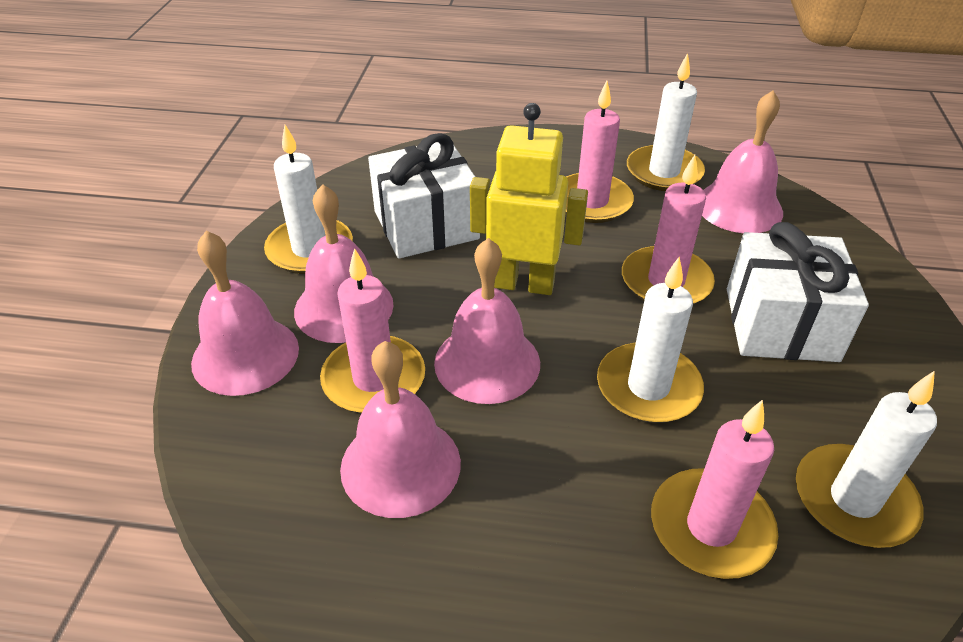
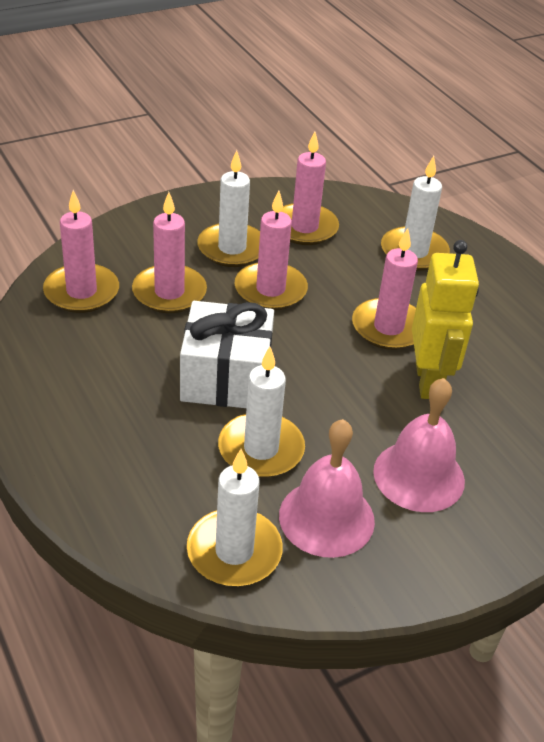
pink bell: [191,231,299,396] [294,184,393,343] [340,341,461,518] [434,238,540,404] [702,90,783,233] = 5 -> [279,419,375,558] [373,378,465,512] = 2
pink candle: [320,248,425,413] [565,81,634,223] [622,155,715,304] [651,400,778,579] = 4 -> [43,190,119,313] [132,192,207,313] [234,190,308,310] [281,132,339,245] [352,228,418,350] = 5
white gift: [368,133,480,259] [727,222,869,362] = 2 -> [180,301,274,408] = 1

